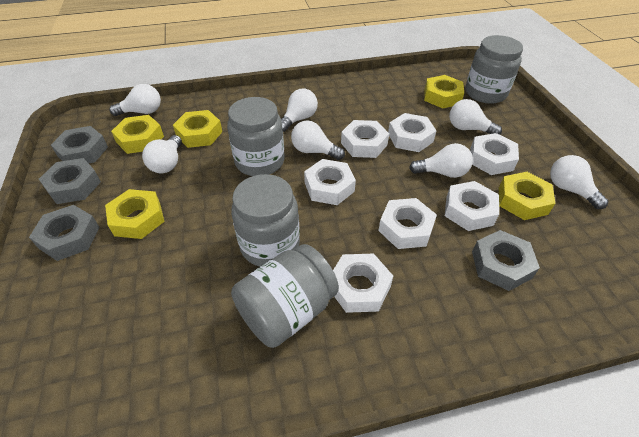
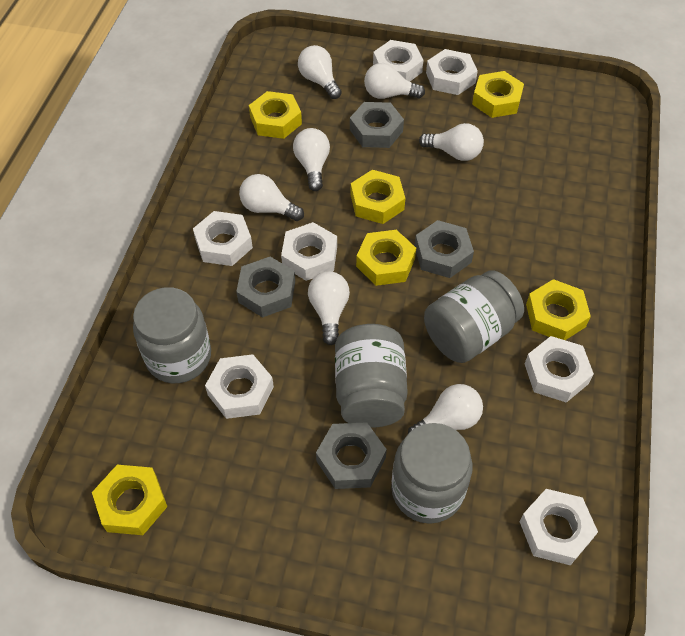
yellow nut: [105,189,164,239] [111,115,164,154] [173,110,222,148] [424,75,464,108] [499,172,555,220] = 5 -> [92,465,167,535] [249,91,302,139] [351,170,405,224] [356,230,416,286] [472,71,524,118] [526,279,591,340] = 6

